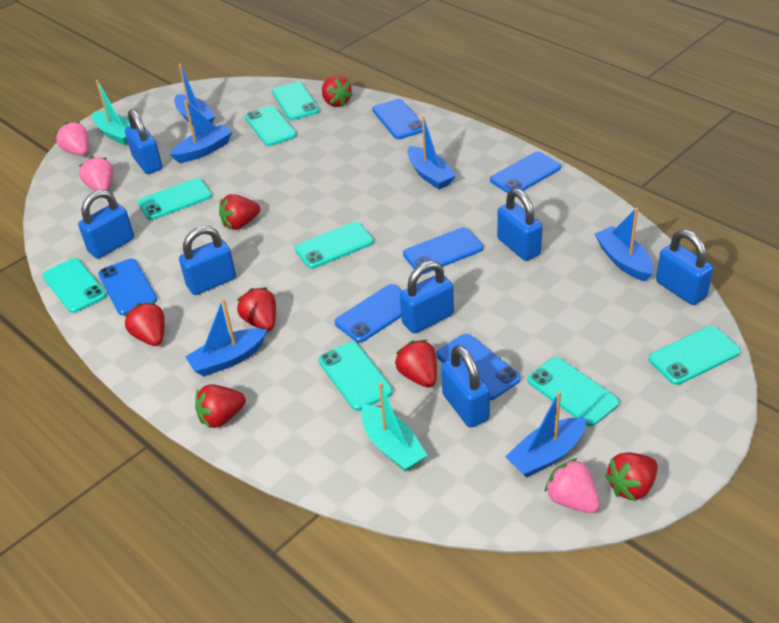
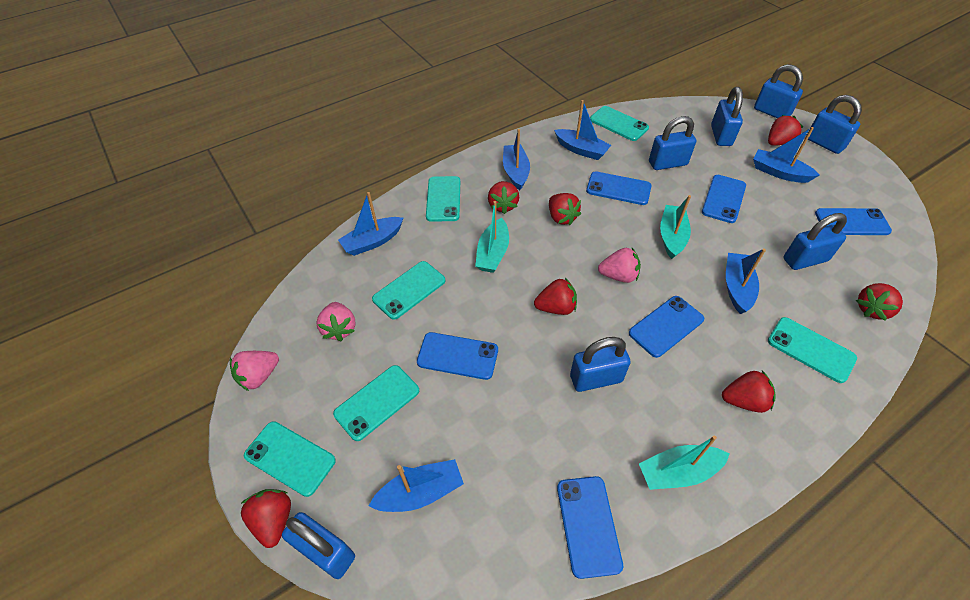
turquoise boat: [92,80,130,145] [361,382,428,472] = 2 -> [475,201,509,273] [639,435,730,490] [660,195,691,259] = 3
turquoise phone: [42,258,107,313] [138,178,212,220] [245,106,297,146] [272,82,319,120] [295,222,374,269] [318,342,393,411] [528,357,619,426] [649,326,741,385] = 8 -> [244,421,336,497] [333,365,419,441] [372,261,445,320] [426,176,460,222] [590,106,649,141] [768,317,857,383] = 6

